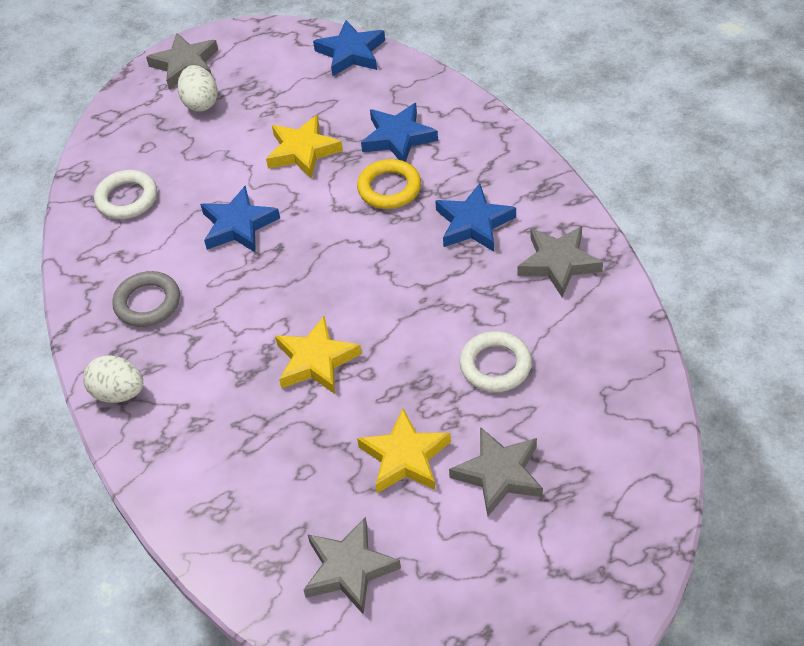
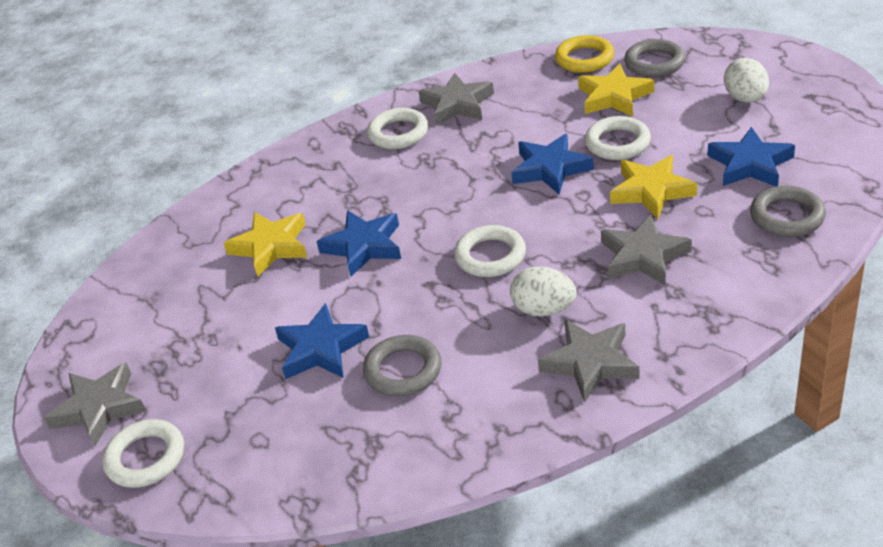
grey ring: [112,271,180,327] = 1 -> [363,335,441,397] [624,39,685,77] [750,186,826,237] = 3
white ring: [94,170,157,219] [459,331,532,392] = 2 -> [102,419,184,488] [367,108,429,149] [454,225,526,277] [585,116,651,160] = 4

